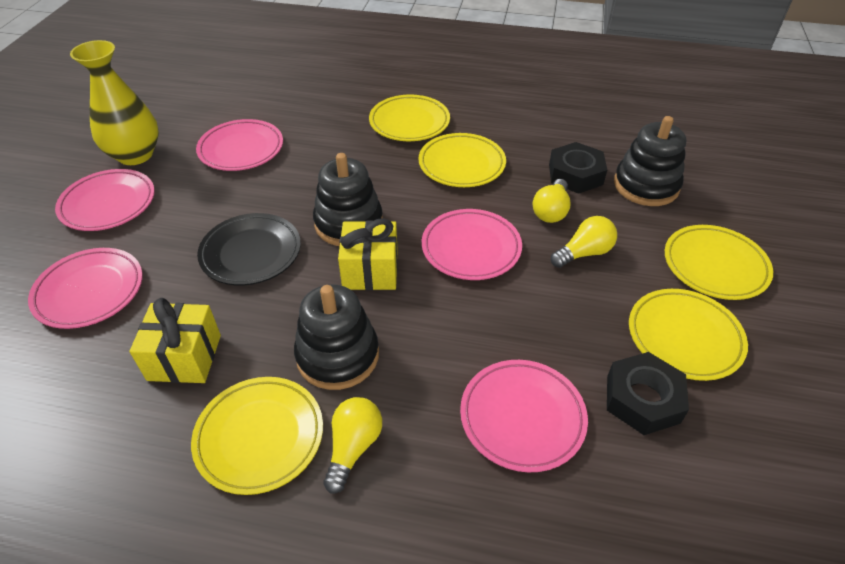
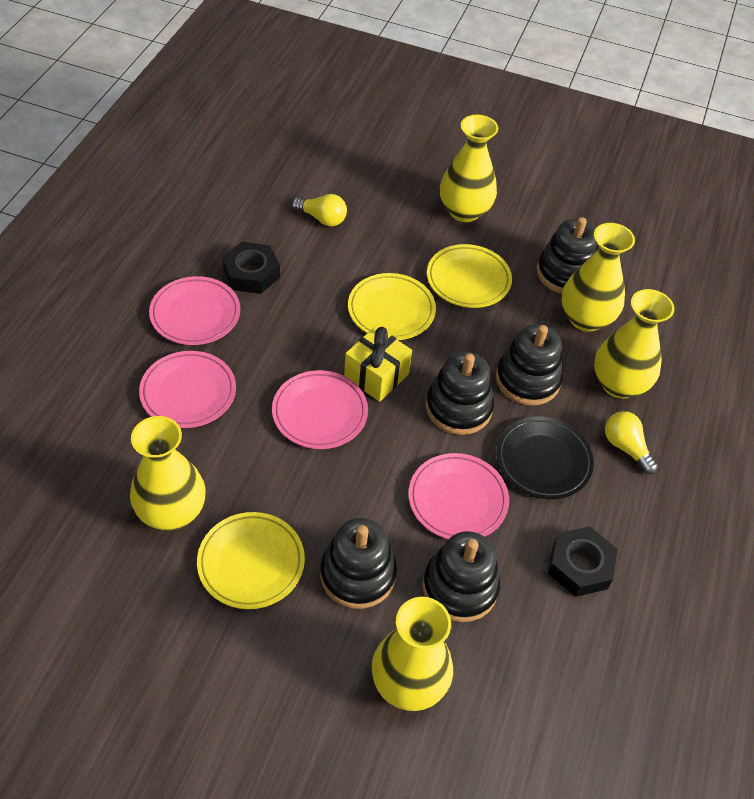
black stacking toy: [294,284,379,390] [313,153,383,246] [614,116,686,206] = 3 -> [320,518,397,609] [423,531,500,622] [426,352,494,435] [496,324,563,406] [537,217,599,294] = 5
pink plate: [28,248,143,329] [55,169,155,231] [196,119,283,171] [422,209,522,280] [460,360,588,472] = 5 -> [139,351,236,428] [149,276,240,345] [272,370,368,449] [408,453,509,539] = 4
yellow gift: [129,298,221,383] [338,219,398,290] = 2 -> [344,326,412,402] = 1
yellow light bulb: [323,397,382,494] [532,179,571,223] [551,216,617,268] = 3 -> [292,194,347,226] [605,411,658,474] = 2
yellow plate: [191,377,323,495] [369,95,450,141] [418,133,506,187] [629,289,748,381] [665,225,773,300] = 5 -> [197,512,305,609] [348,273,436,340] [427,244,512,308] = 3
yellow vase: [70,40,159,165] = 1 -> [130,416,205,531] [372,597,453,711] [440,115,498,222] [561,223,635,332] [594,289,675,399] = 5

